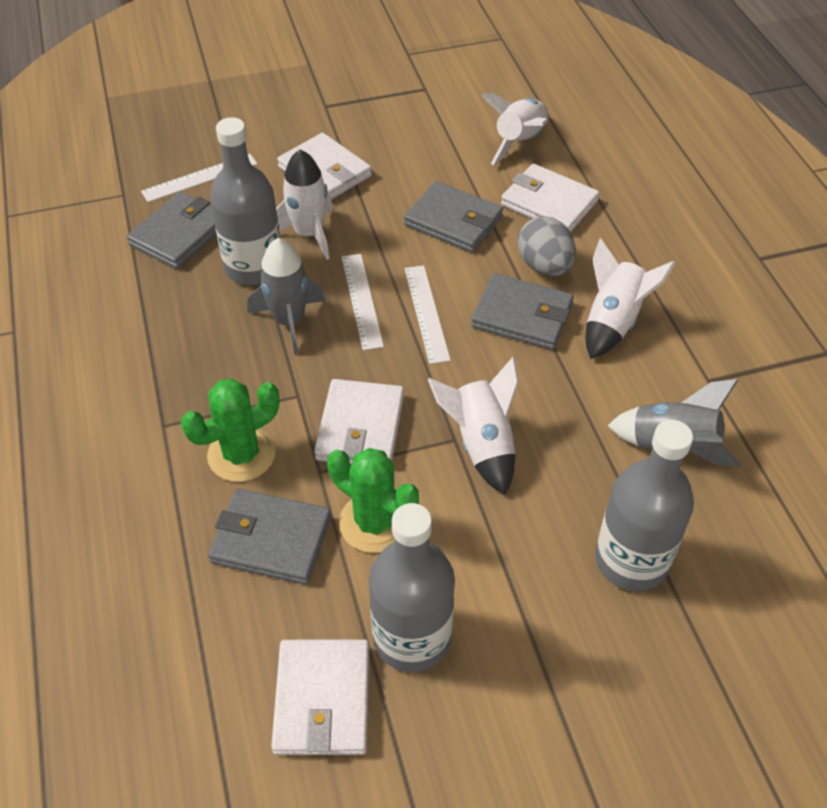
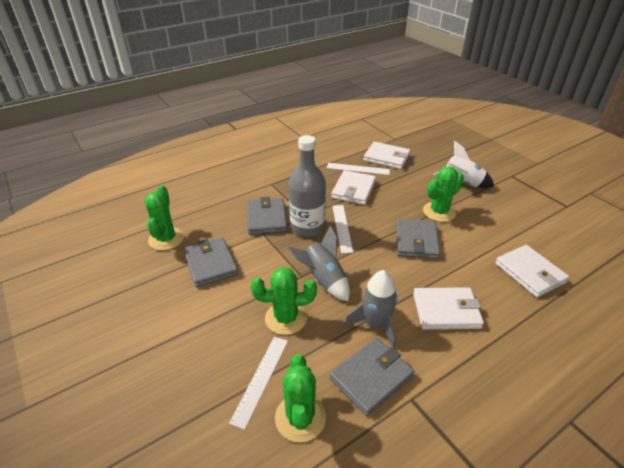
green cactus: [181,378,279,482] [327,448,419,553] = 2 -> [145,185,184,250] [251,267,317,335] [275,354,326,443] [423,166,464,222] = 4
grey bottle: [210,117,281,285] [369,503,455,672] [595,420,694,591] = 3 -> [289,135,326,237] = 1
grey egg: [518,216,576,276] = 1 -> none = 0
white rocket: [276,149,333,260] [428,357,519,495] [481,93,548,165] [586,238,676,359] = 4 -> [433,141,494,188] = 1

